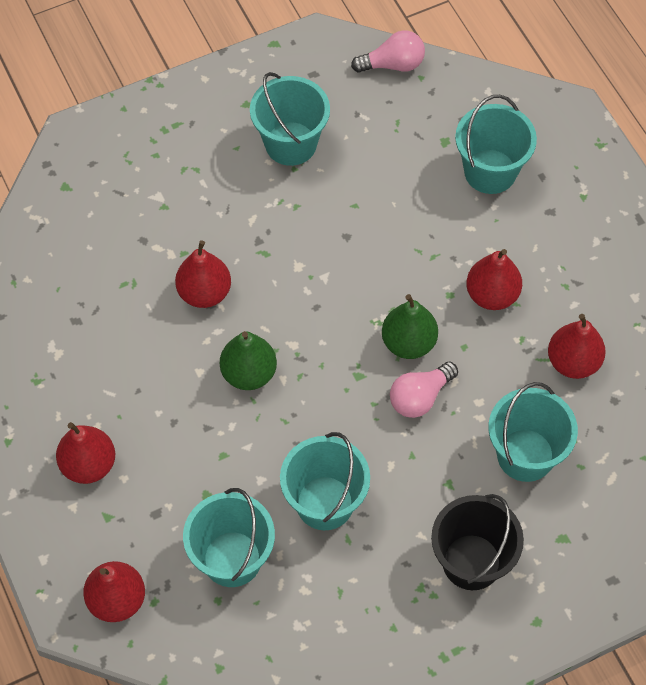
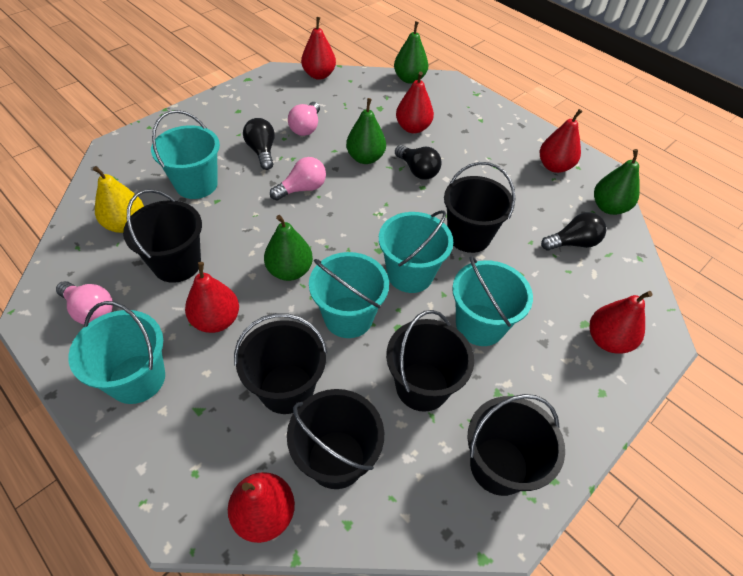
black bucket: [431,494,524,590] = 1 -> [123,189,202,283] [234,313,327,414] [287,389,384,489] [386,310,474,412] [444,162,515,253] [468,394,565,496] = 6
black light bulb: none = 0 -> [243,118,275,170] [395,145,442,180] [541,212,606,251] = 3
green pear: [220,331,277,390] [382,294,438,359] = 2 -> [264,215,313,281] [346,98,386,164] [394,21,428,84] [594,149,640,215] = 4
pink light bulb: [351,30,425,73] [390,362,458,418] = 2 -> [56,281,113,324] [270,157,326,201] [288,102,320,136] = 3
red pear: [56,422,115,484] [83,561,145,622] [175,240,231,308] [466,249,522,310] [548,314,606,379] = 5 -> [185,262,239,333] [228,472,295,543] [301,17,336,80] [396,71,434,134] [540,109,583,173] [590,291,653,354] = 6
yellow pear: none = 0 -> [93,166,144,233] = 1

